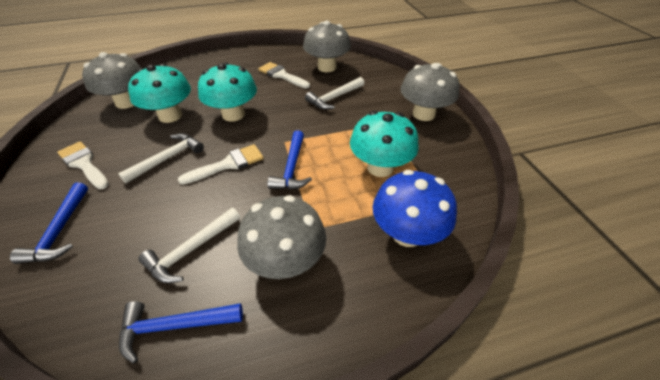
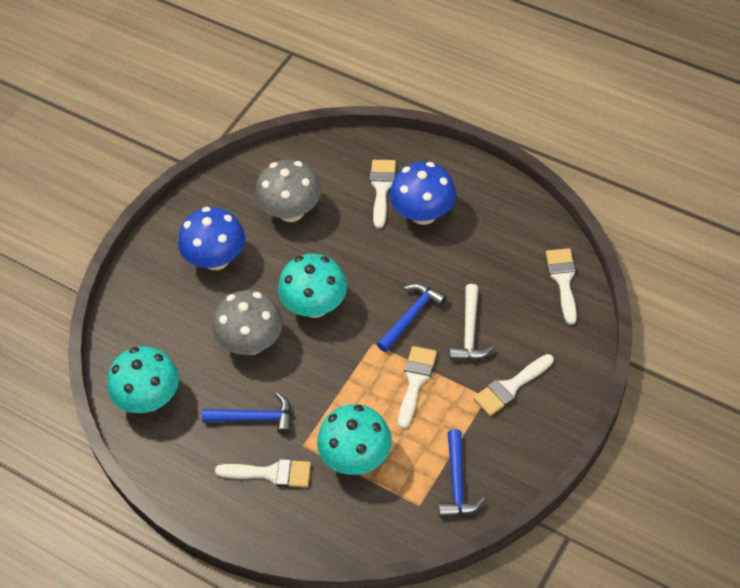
blue mushroom: [373,170,457,247] = 1 -> [178,207,245,270] [390,162,456,225] = 2
grey mushroom: [82,52,141,109] [237,195,326,279] [303,21,351,72] [401,63,459,121] = 4 -> [213,290,283,355] [255,160,321,222] = 2
white brush: [57,141,109,189] [178,144,264,184] [258,62,310,88] = 3 -> [215,459,311,487] [370,160,396,228] [398,346,437,429] [473,354,554,416] [546,248,577,325] = 5
white hammer: [118,133,204,183] [139,208,240,283] [305,77,365,110] = 3 -> [450,284,494,360] = 1

